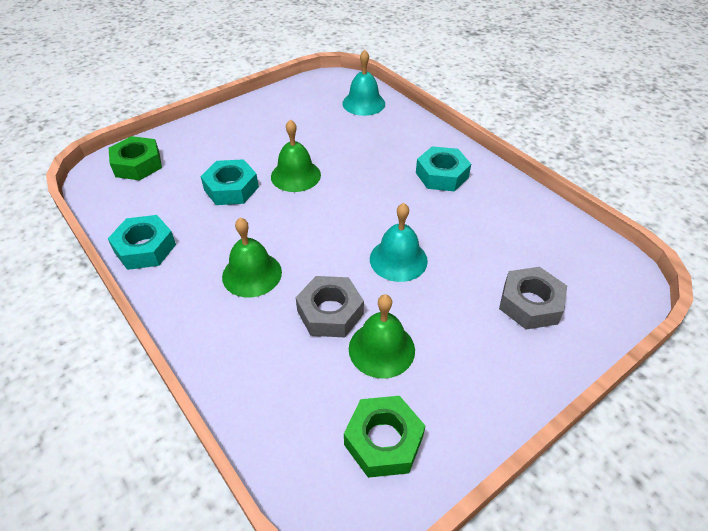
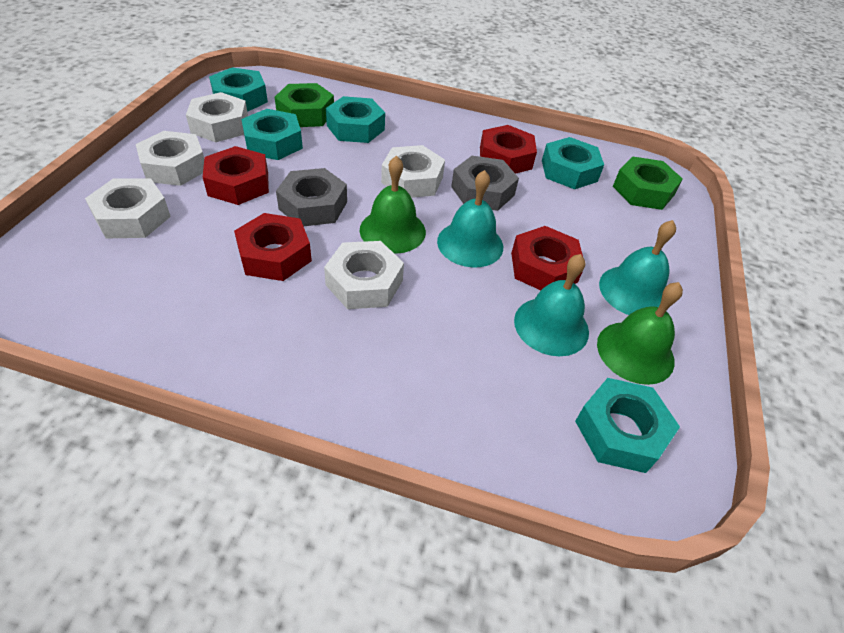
green bell: [222,218,282,297] [271,119,321,192] [349,294,415,379] = 3 -> [359,156,426,254] [597,282,683,385] = 2
red nut: none = 0 -> [203,146,269,205] [234,213,312,281] [480,125,537,174] [511,226,583,290] = 4
turquoise bell: [342,50,385,116] [370,203,428,282] = 2 -> [437,170,503,268] [514,254,589,356] [599,220,676,315] = 3
turquoise nut: [108,215,176,270] [201,159,259,205] [416,146,471,192] = 3 -> [209,67,268,112] [241,109,303,160] [326,96,385,143] [542,137,604,189] [575,378,680,473] = 5
white nut: none = 0 -> [85,178,171,239] [136,131,204,186] [186,92,248,142] [324,241,404,309] [381,145,445,198] = 5

